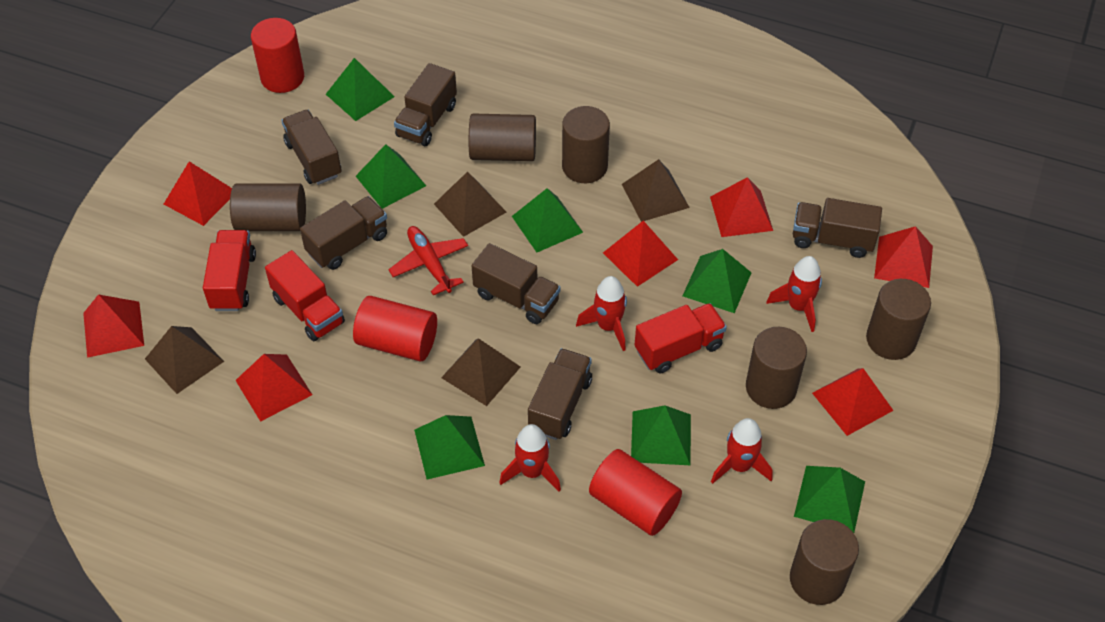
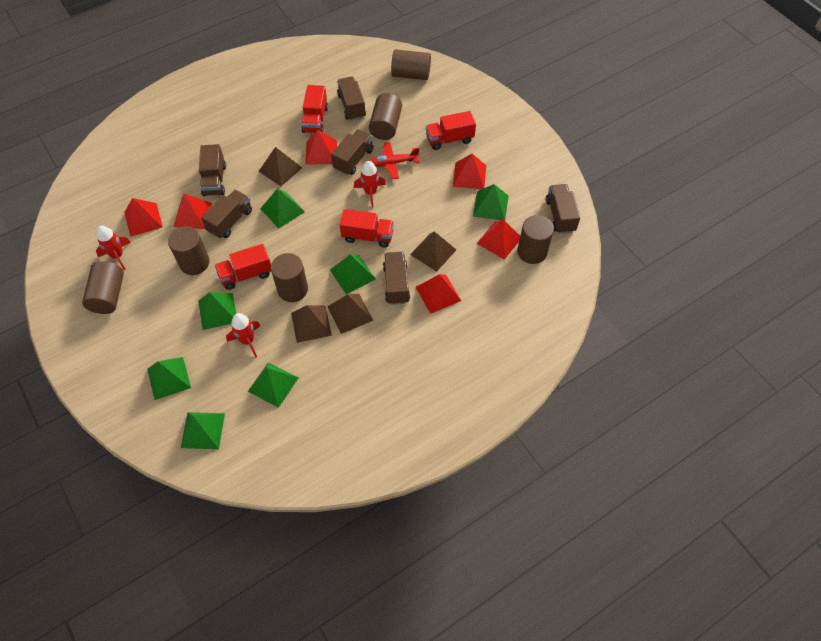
red cylinder: [251,18,304,93] [353,296,437,361] [589,449,682,536] = 3 -> none = 0
red pyramid: [83,294,144,358] [164,161,232,226] [235,354,312,422] [603,221,678,287] [710,177,773,237] [812,368,894,436] [874,226,933,288] = 7 -> [124,198,163,237] [173,193,212,229] [305,130,337,165] [416,274,461,314] [453,154,486,189] [477,220,520,260] = 6
red rocket: [499,424,561,492] [576,276,627,351] [711,418,772,484] [766,256,822,332] = 4 -> [96,226,131,270] [226,313,261,357] [354,161,386,208] = 3
red truck: [203,230,256,311] [265,250,345,341] [635,303,727,373] = 3 -> [215,244,271,290] [301,85,328,133] [340,209,394,248] [426,111,476,150] = 4

